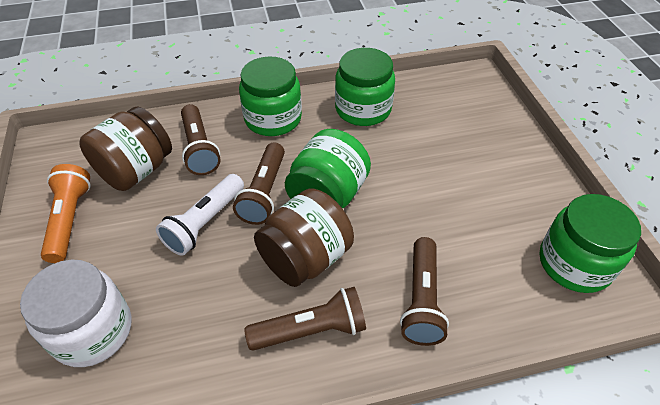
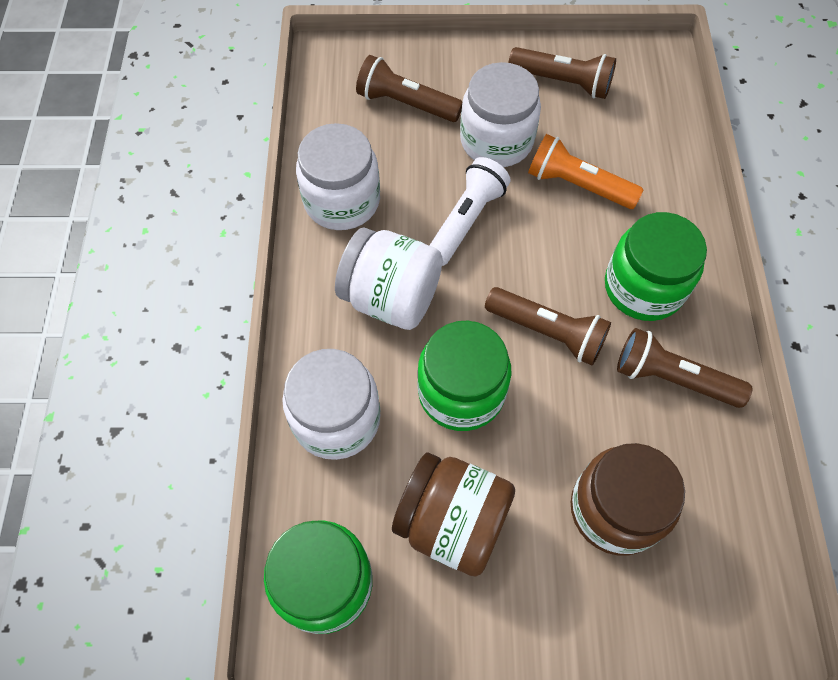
green jar: [239,56,302,136] [285,129,371,208] [335,48,395,126] [539,194,641,293] = 4 -> [264,520,372,634] [417,320,511,431] [605,212,707,321] = 3
white jar: [20,260,132,367] = 1 -> [282,349,380,460] [296,123,380,230] [335,228,443,330] [460,62,541,167] = 4

